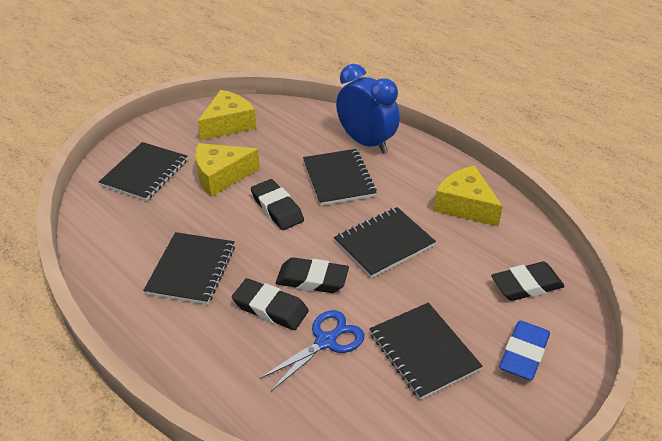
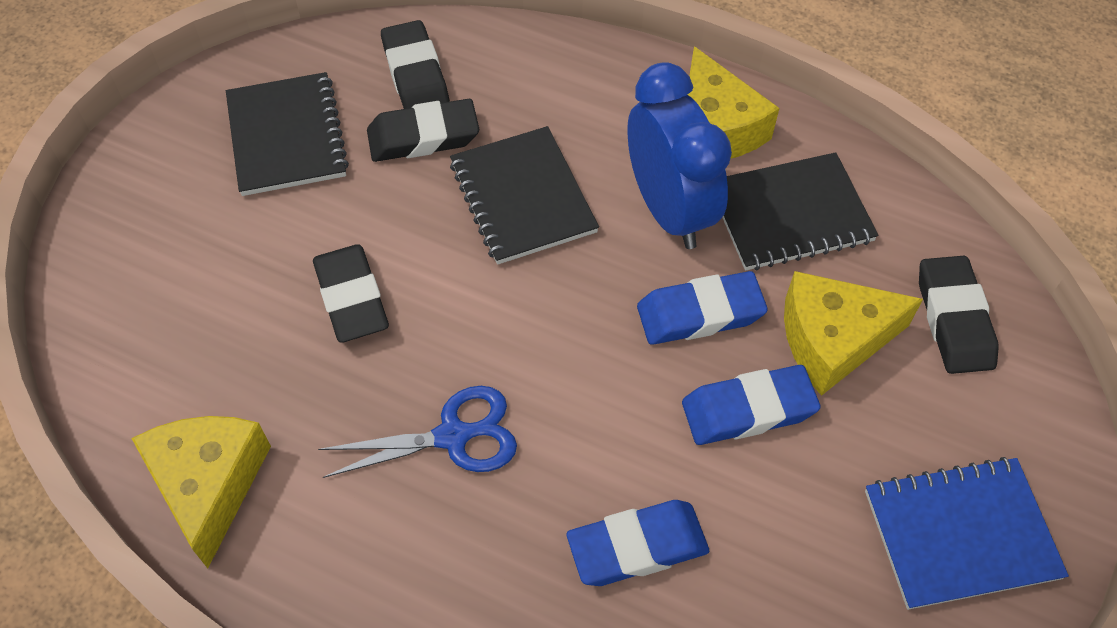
black notebook: [99,142,188,201] [143,232,235,305] [303,149,377,206] [334,207,436,278] [370,302,483,400] = 5 -> [226,72,349,196] [450,126,599,265] [722,152,878,271] = 3
blue eraser: [499,321,550,380] = 1 -> [566,500,709,586] [637,271,768,345] [682,365,821,445] = 3
blue notebook: none = 0 -> [865,457,1069,610] = 1

